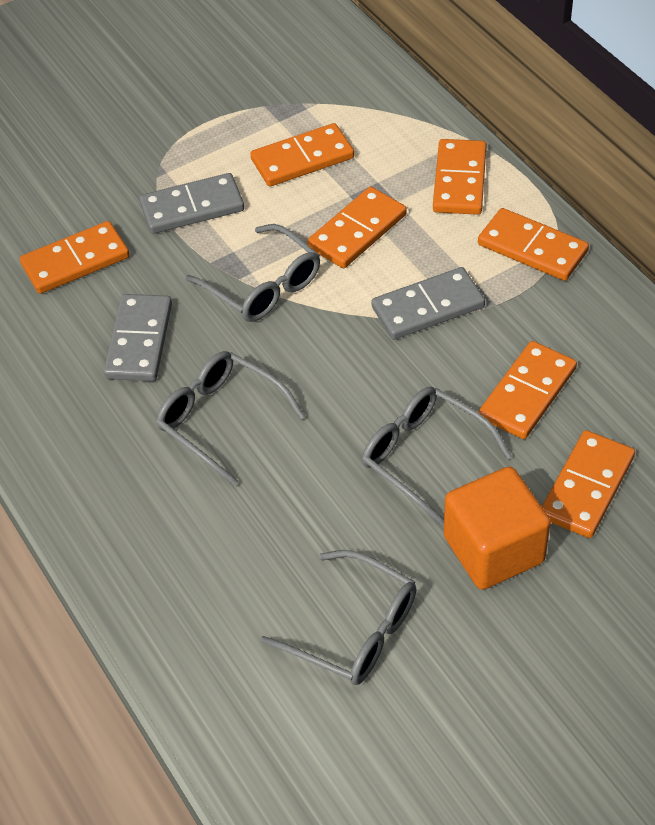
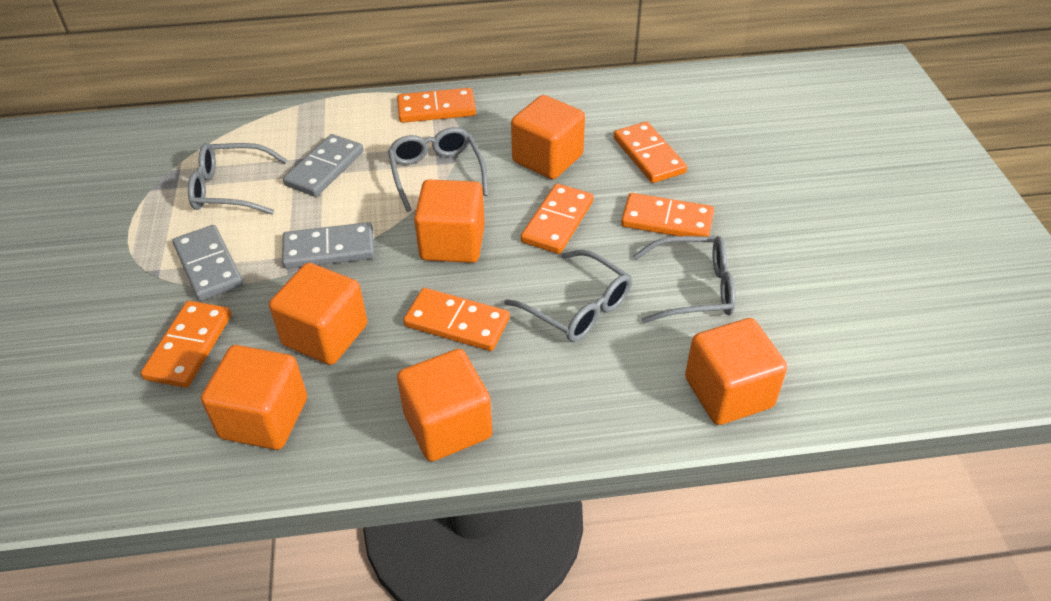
orange cube: [444,467,551,590] = 1 -> [201,345,307,450] [269,263,367,365] [397,349,493,461] [414,180,485,263] [511,95,585,179] [685,318,787,425] = 6
orange domino: [20,221,130,294] [250,123,354,187] [307,187,407,268] [433,139,487,215] [478,208,589,281] [479,341,577,439] [542,430,635,538] = 7 -> [141,301,232,388] [397,88,476,123] [403,288,510,351] [521,184,594,254] [614,122,687,183] [621,193,714,237] = 6

